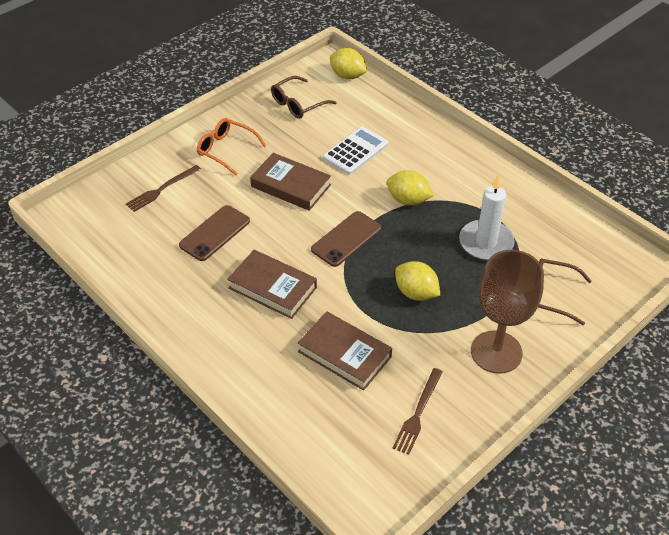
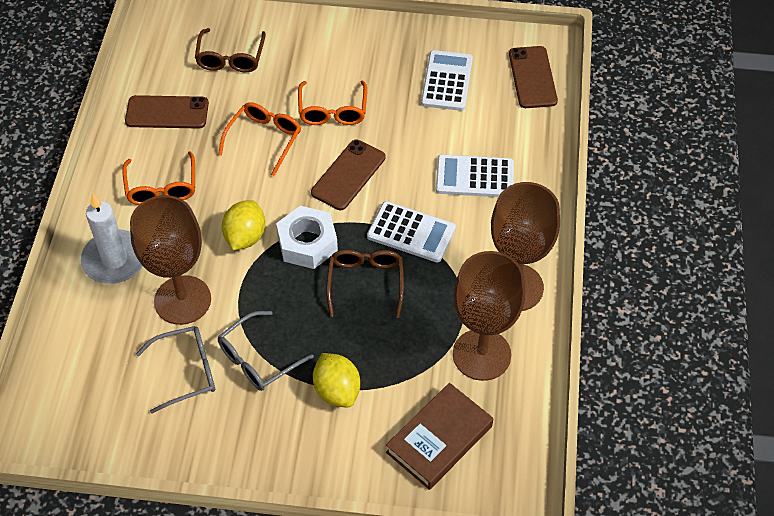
brown book: [227,250,317,319] [250,153,331,211] [298,311,392,391] = 3 -> [386,383,493,490] = 1
brown fork: [126,165,201,212] [393,368,443,455] = 2 -> none = 0
brown goblet: [471,250,544,374] = 1 -> [130,195,211,325] [453,251,526,381] [491,182,560,311] = 3
brown phone: [179,205,250,261] [311,211,381,267] = 2 -> [125,95,209,129] [311,140,385,210] [509,46,558,108] = 3
grey glasses: none = 0 -> [136,326,215,414] [218,311,314,391] = 2
orange glasses: [197,118,266,175] = 1 -> [122,151,195,205] [218,102,301,176] [298,81,367,125] = 3
white calculator: [323,126,388,175] = 1 -> [367,201,456,262] [421,50,473,111] [436,154,514,197] = 3
white nut: none = 0 -> [276,206,338,269] = 1
yellow lemon: [330,48,367,79] [387,170,434,205] [395,261,440,301] = 3 -> [222,200,265,250] [313,353,360,407] = 2

